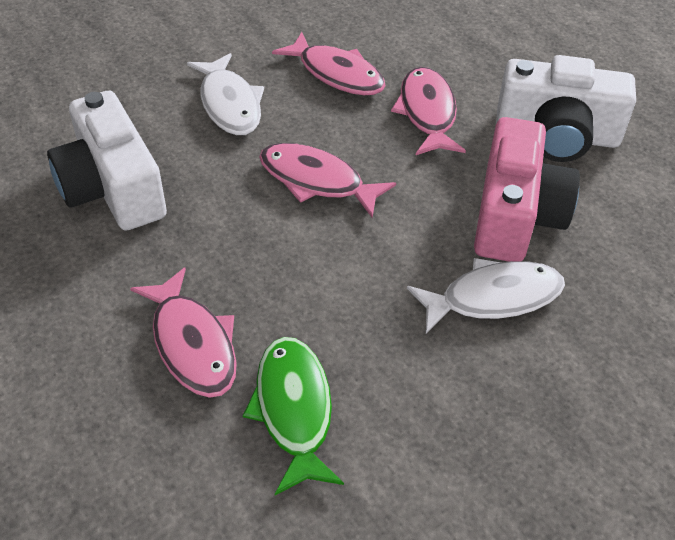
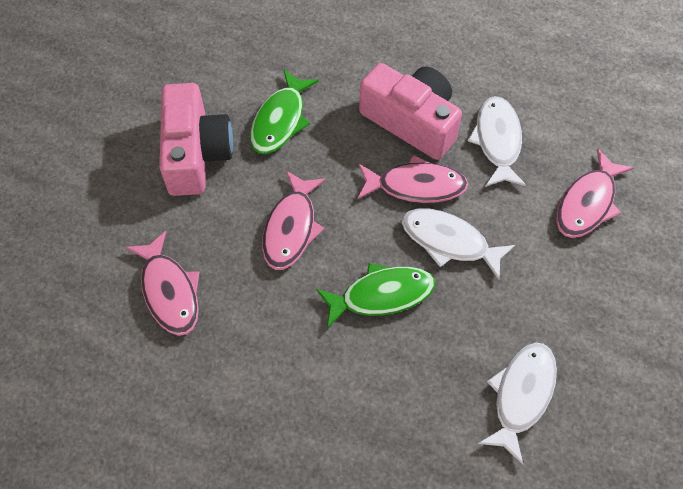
green fish: [243,337,344,495] = 1 -> [250,69,319,154] [316,263,435,329] = 2
pink camera: [474,117,580,262] = 1 -> [159,83,233,196] [359,63,462,160] = 2
white camera: [47,91,167,231] [496,55,636,162] = 2 -> none = 0
white fish: [187,53,264,135] [407,258,565,333] = 2 -> [402,208,515,280] [468,96,526,187] [478,343,557,464] = 3

